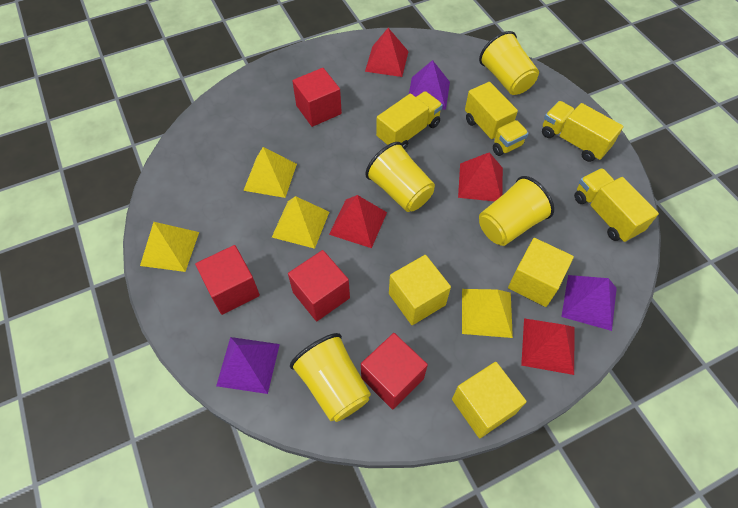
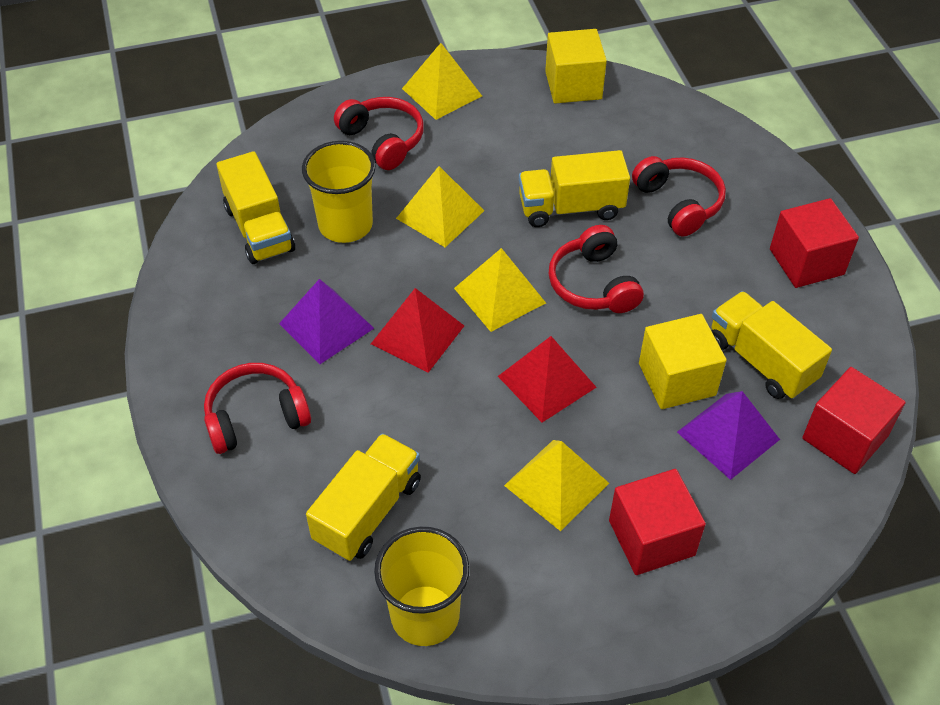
purple pyramid: [216,337,280,394] [409,60,450,110] [561,275,617,331] = 3 -> [279,279,374,364] [677,391,780,480] = 2
red cube: [195,245,260,315] [288,250,350,321] [292,68,342,127] [361,333,428,410] = 4 -> [609,469,706,575] [770,198,859,288] [802,367,906,474] = 3
red headphones: none = 0 -> [204,363,311,454] [334,97,424,170] [549,225,644,313] [632,156,726,236] = 4
red pyramid: [329,195,387,248] [365,28,409,77] [458,152,503,201] [521,318,575,375] = 4 -> [371,288,464,373] [498,336,597,423] = 2
yellow cube: [389,255,451,325] [452,362,527,438] [508,238,574,307] = 3 -> [545,29,607,104] [639,314,727,409] = 2
yellow cup: [290,333,371,422] [365,142,435,212] [479,31,539,95] [479,176,554,246] = 4 -> [302,141,376,243] [374,527,470,646] = 2

